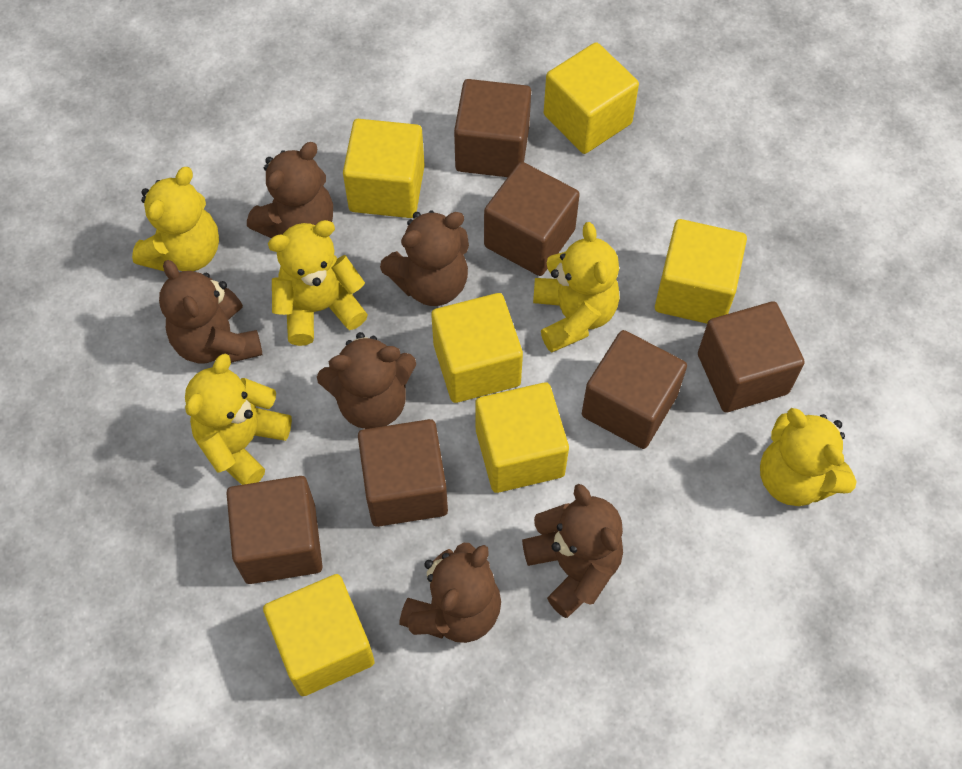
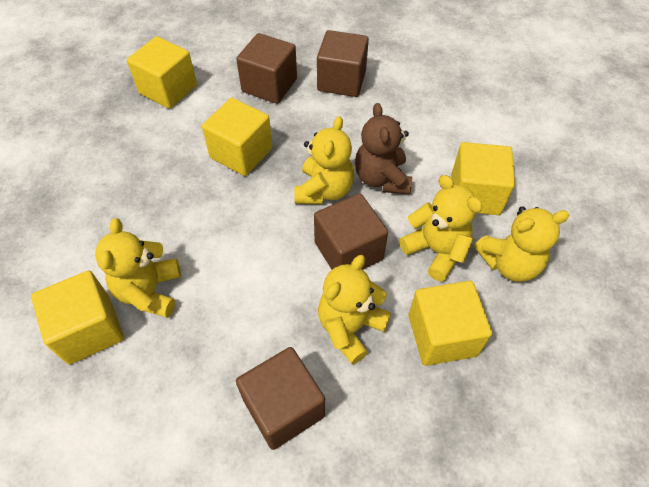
brown cube: [226,476,323,584] [358,419,448,527] [454,79,531,177] [484,162,580,276] [582,330,687,449] [698,301,805,412] = 6 -> [236,33,297,104] [236,347,325,450] [314,193,388,270] [317,30,369,97] = 4
brown teddy bear: [159,260,263,363] [247,142,333,238] [317,332,416,429] [380,210,469,306] [399,543,501,643] [522,484,623,618] = 6 -> [355,103,412,194] = 1
yellow cube: [263,574,375,696] [343,119,425,218] [431,293,523,403] [475,382,569,493] [544,42,639,154] [655,219,747,324] = 6 -> [31,271,124,365] [127,36,197,109] [202,98,273,176] [408,281,492,366] [451,142,515,215] = 5

